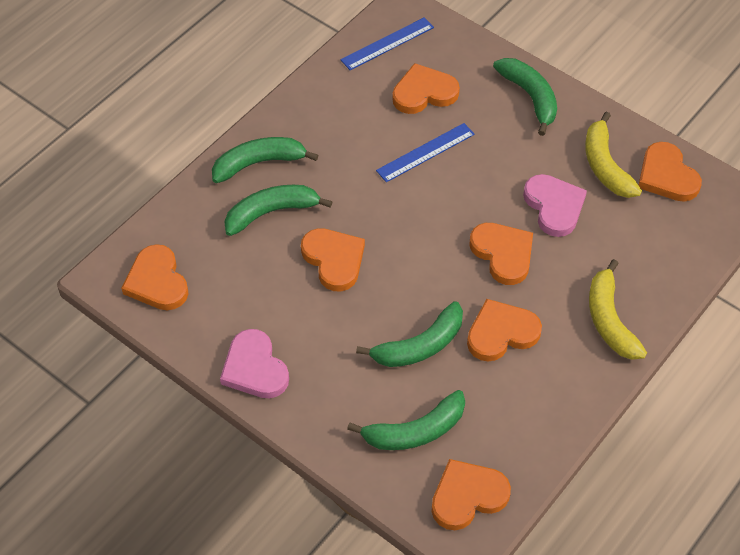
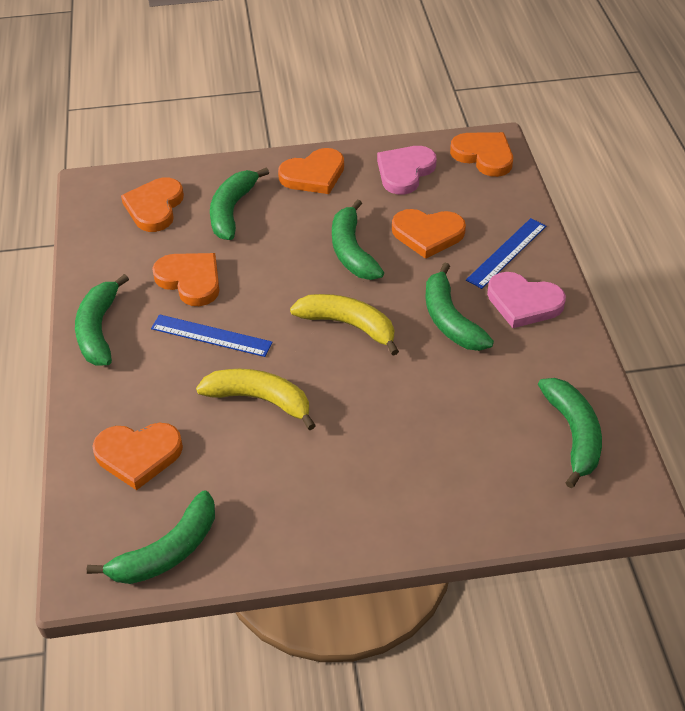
green banana: [212,137,318,183] [224,185,333,236] [347,390,465,450] [356,301,463,367] [493,58,557,136] = 5 -> [75,274,129,366] [87,490,215,584] [210,167,269,240] [332,199,384,280] [425,263,494,351] [538,378,602,488] = 6
orange heart: [121,244,189,310] [301,228,365,291] [392,63,460,114] [431,459,511,530] [467,299,542,361] [470,223,533,285] [639,142,702,202] = 7 -> [92,423,183,490] [121,177,184,232] [152,253,220,306] [278,148,344,194] [392,209,466,259] [450,132,513,177] = 6

